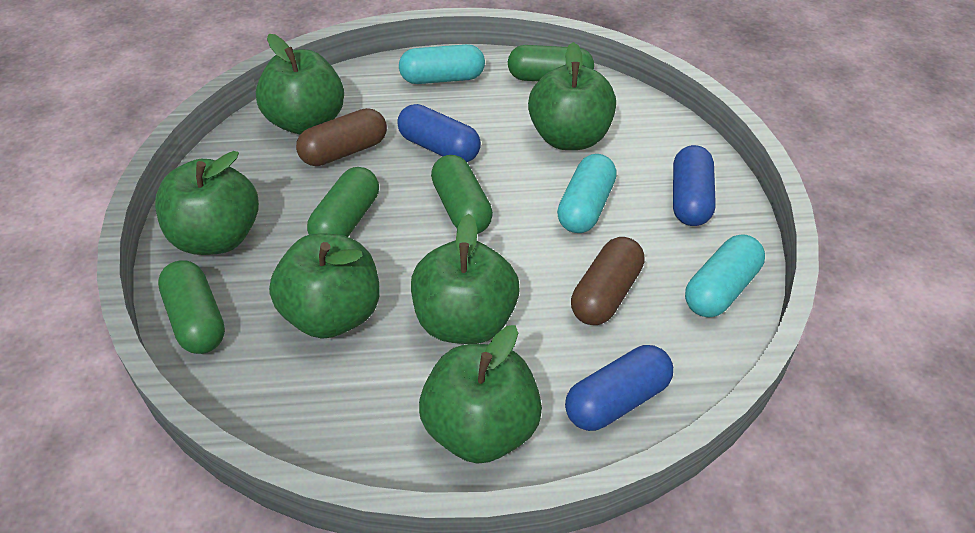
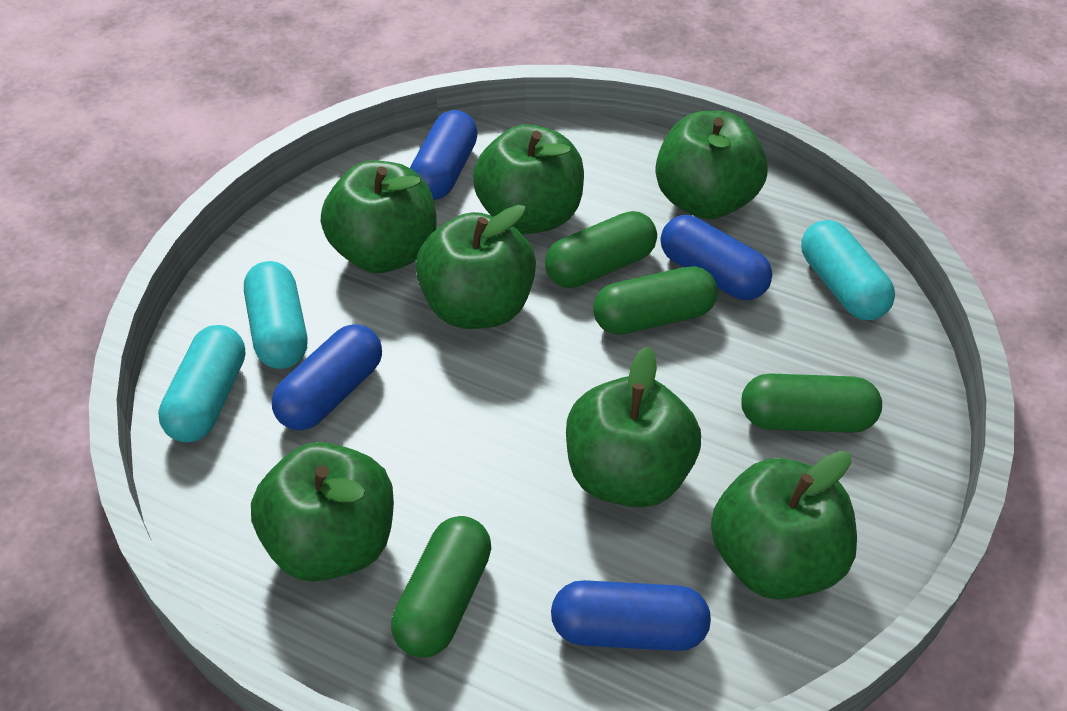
blue capsule: [397,104,481,162] [565,345,673,431] [673,145,716,226] = 3 -> [272,324,382,430] [410,110,478,200] [551,580,711,651] [661,215,772,300] = 4
brown capsule: [296,108,387,166] [571,237,645,325] = 2 -> none = 0
green apple: [155,151,259,255] [256,34,344,134] [269,233,380,339] [411,214,520,344] [419,325,542,464] [528,42,616,150] = 6 -> [251,442,394,582] [321,161,437,273] [415,205,536,329] [473,124,584,234] [566,346,701,508] [655,111,768,219] [711,451,857,600] = 7

